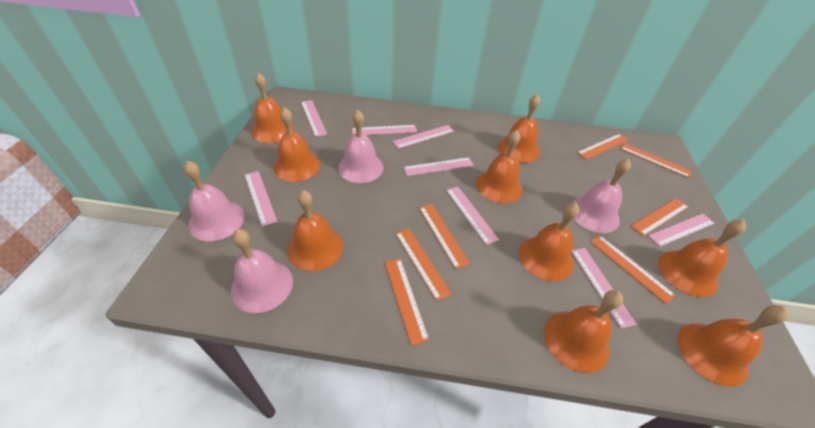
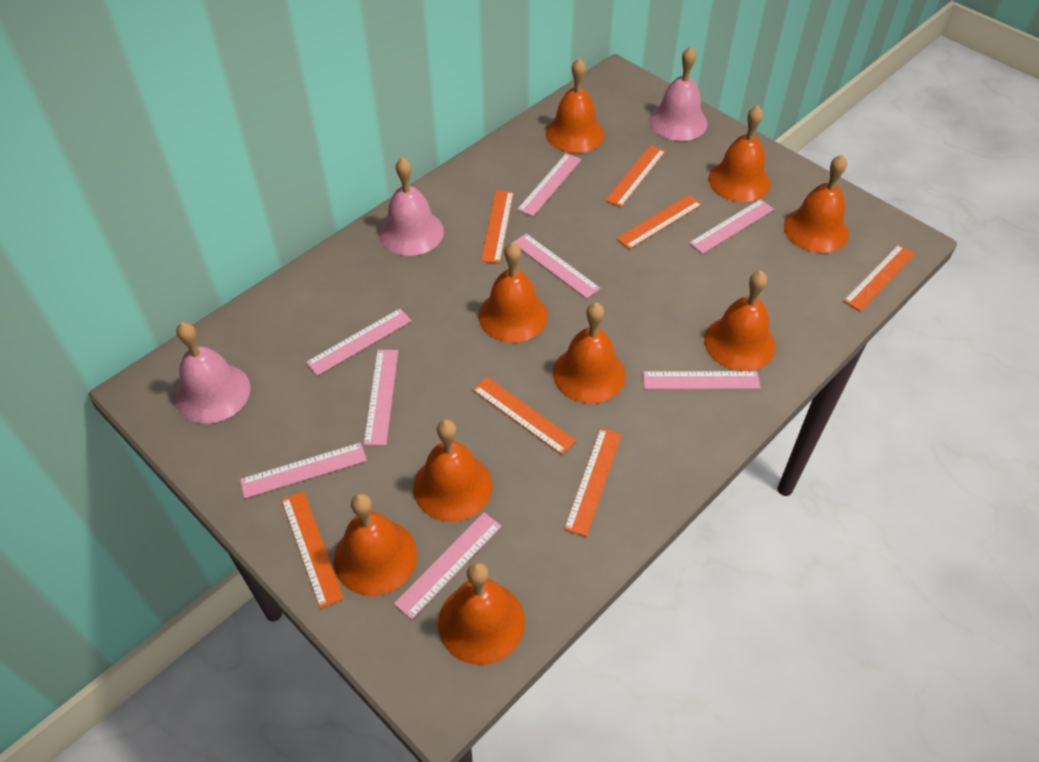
pink bell: [184,161,245,241] [231,229,293,313] [338,110,384,183] [571,158,631,233] = 4 -> [176,322,250,423] [380,157,444,256] [649,46,707,141] = 3

